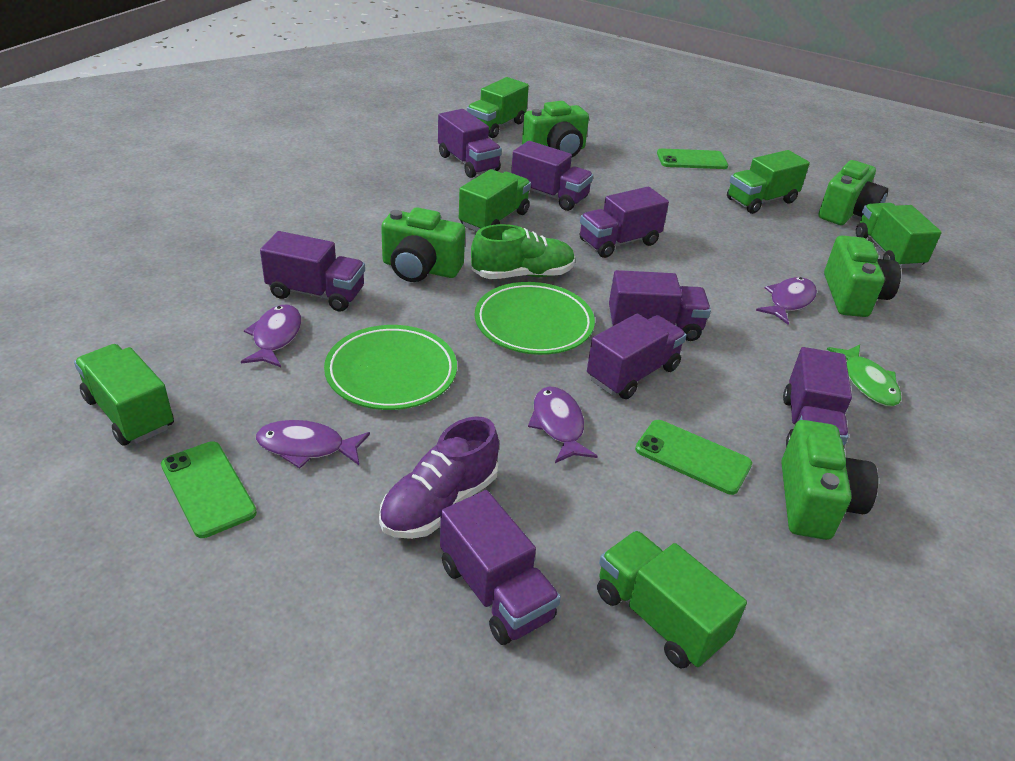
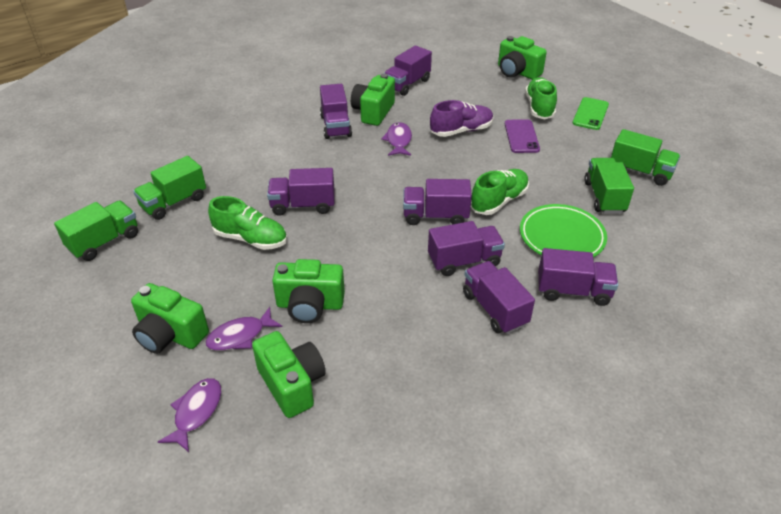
green fish: [826,345,901,407] = 1 -> none = 0
green phone: [161,441,257,538] [635,420,752,495] [657,148,728,169] = 3 -> [572,97,609,130] = 1
green plate: [324,325,457,410] [474,282,595,355] = 2 -> [520,204,607,258] = 1
green shoe: [471,224,575,279] = 1 -> [208,196,287,250] [471,169,529,215] [525,77,557,120] = 3
green truck: [74,344,174,446] [459,169,531,231] [467,77,529,138] [597,530,747,668] [727,150,810,214] [856,203,941,269] = 6 -> [54,200,138,261] [133,156,206,220] [584,158,634,214] [611,129,680,186] = 4
purple fish: [241,304,301,367] [256,420,370,468] [528,387,598,463] [756,277,817,325] = 4 -> [158,378,221,452] [205,307,282,351] [381,122,412,156] = 3
purple phone: none = 0 -> [505,119,540,153] = 1
purple truck: [260,231,365,311] [438,109,502,178] [440,490,561,645] [511,141,593,211] [580,187,669,258] [587,314,687,399] [609,270,711,341] [783,347,852,449] = 8 -> [267,168,334,216] [320,84,352,139] [384,46,432,96] [403,179,472,225] [428,221,505,276] [463,261,535,334] [538,248,618,306] = 7

